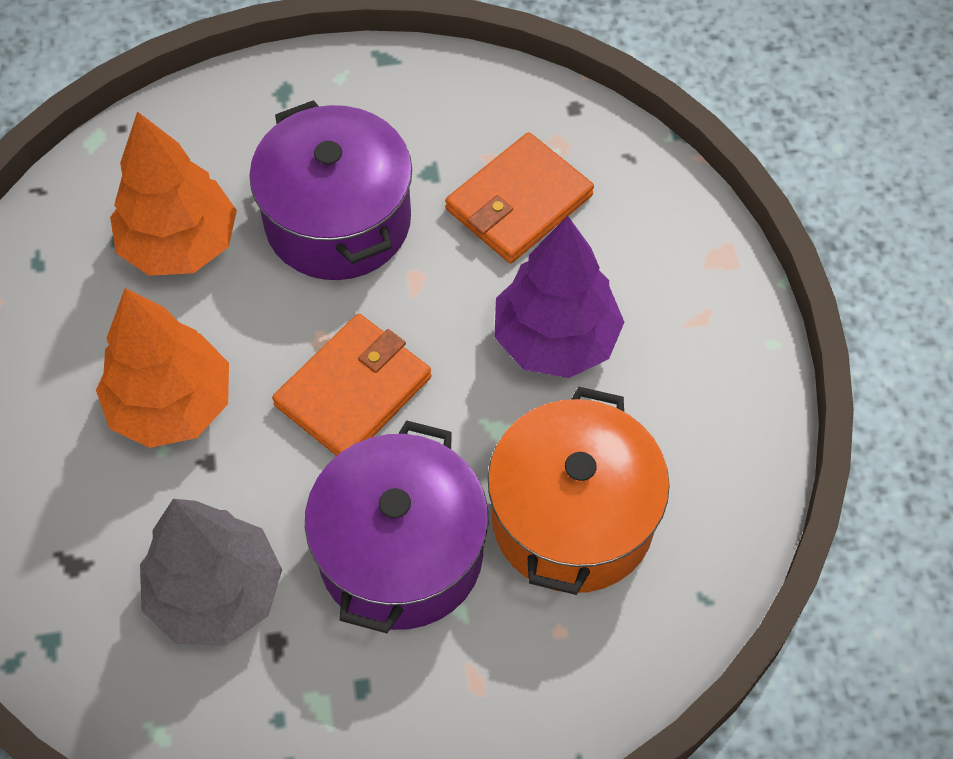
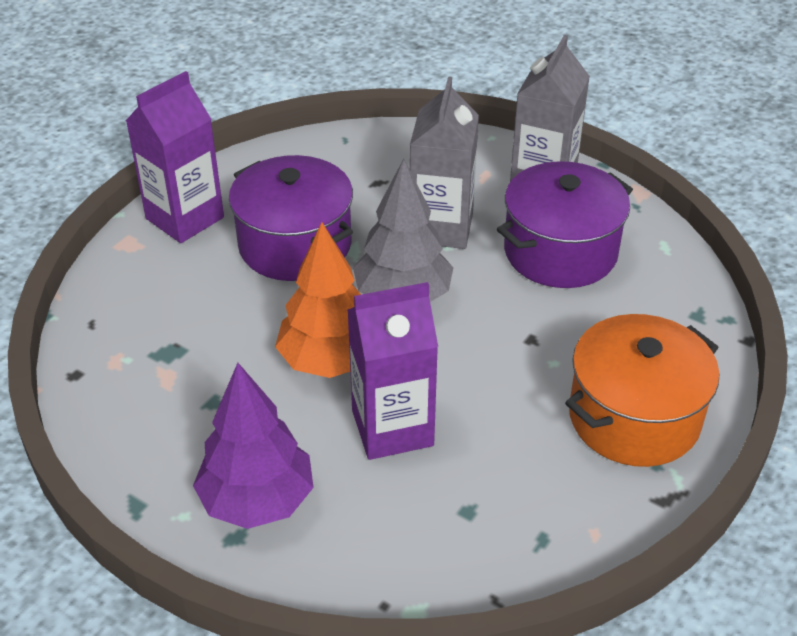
grey carton: none = 0 -> [410,76,479,249] [510,35,590,182] = 2
orange tree: [96,288,229,448] [110,111,237,276] = 2 -> [275,222,362,378] = 1
orange wallet: [272,314,431,456] [445,132,594,263] = 2 -> none = 0
purple carton: none = 0 -> [126,71,224,243] [347,282,438,460] = 2

